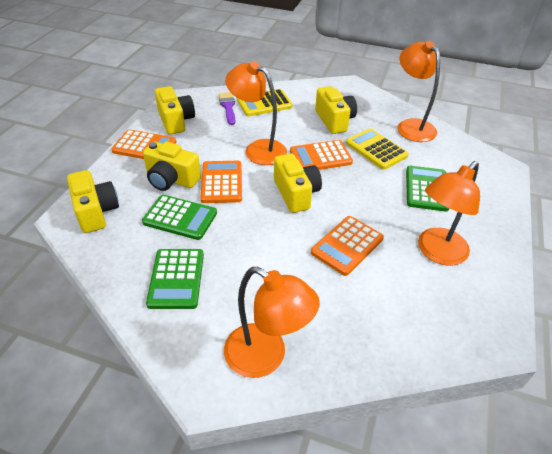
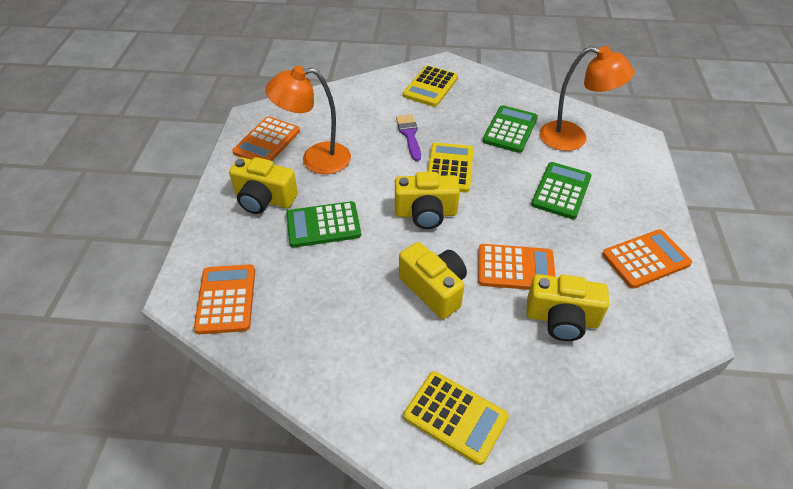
orange lamp: [224,267,320,378] [225,61,287,165] [398,41,440,142] [418,161,480,266] = 4 -> [265,66,351,174] [540,46,635,151] = 2
yellow calculator: [237,89,293,116] [346,128,409,170] = 2 -> [403,65,458,107] [404,371,509,465] [427,143,474,193] = 3
yellow camera: [67,170,119,233] [143,141,201,191] [155,86,195,135] [274,154,322,213] [315,86,357,134] = 5 -> [229,157,298,214] [395,172,460,229] [399,242,467,319] [526,274,609,341] = 4

